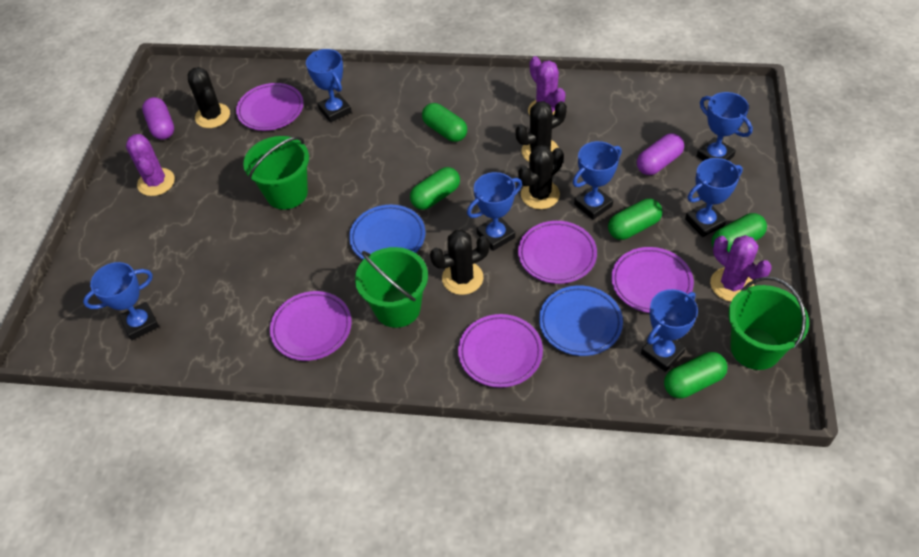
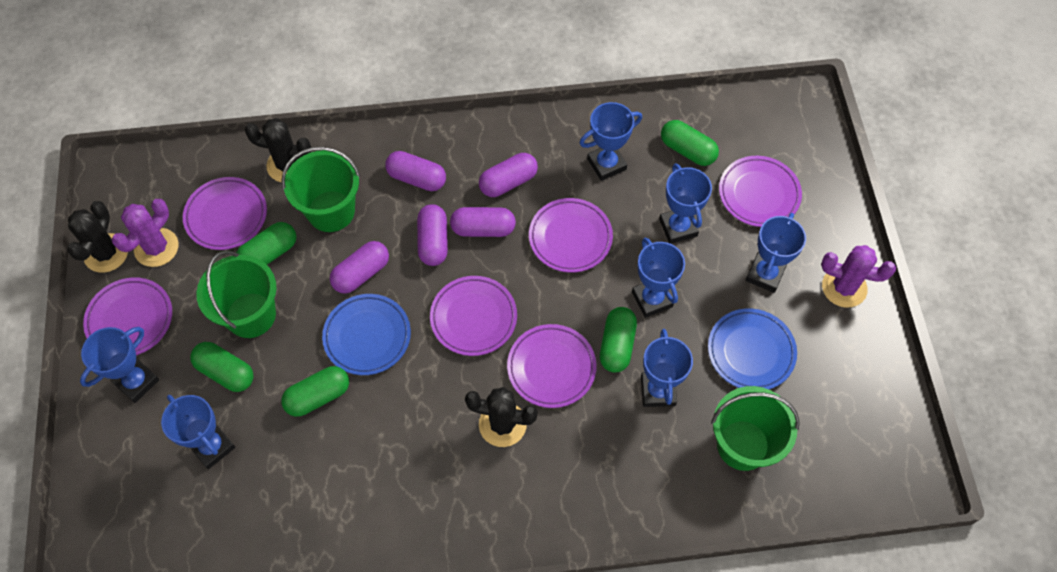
black cactus: [188,67,230,128] [430,230,490,295] [516,101,567,162] [518,145,564,209] = 4 -> [67,201,128,273] [244,118,311,183] [465,387,538,447] = 3
purple cactus: [126,134,175,196] [528,56,566,115] [710,235,772,302] = 3 -> [112,199,179,267] [821,245,896,308] = 2
purple capsule: [142,97,174,140] [637,133,684,175] = 2 -> [330,241,389,294] [385,151,446,191] [417,204,448,266] [450,207,516,237] [479,153,538,197] = 5
purple plate: [236,83,304,131] [270,291,352,361] [458,314,543,388] [518,221,597,284] [611,247,694,313] = 5 -> [83,277,172,355] [183,177,267,250] [430,276,517,356] [507,324,597,408] [529,198,613,273] [719,156,802,227] = 6

